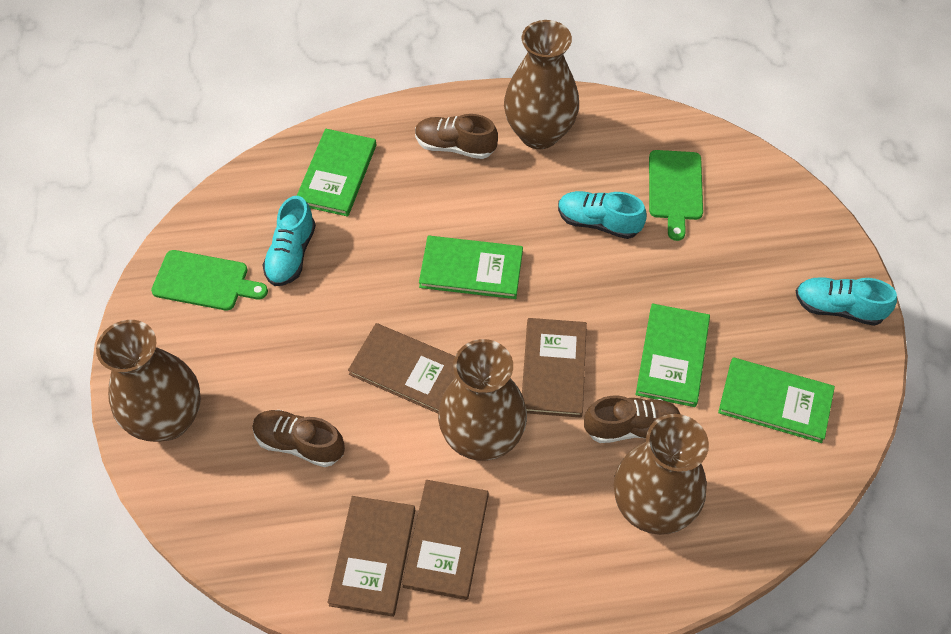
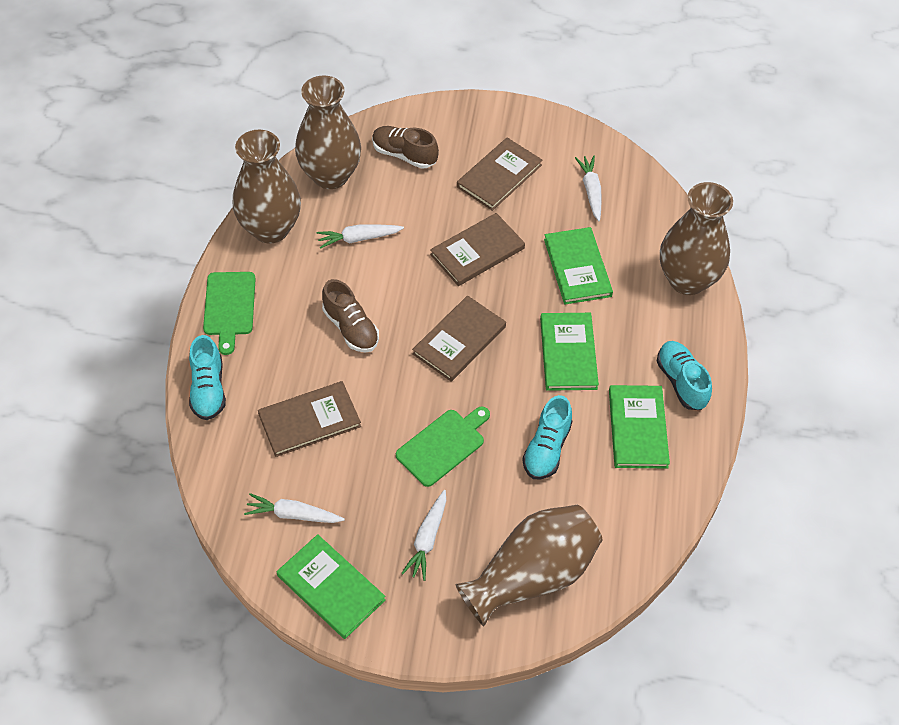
brown shoe: [252,410,345,467] [415,114,498,159] [584,396,680,443] = 3 -> [322,279,379,352] [372,126,439,169] = 2
white carrot: none = 0 -> [244,493,345,523] [317,224,404,249] [401,490,446,581] [575,156,601,221] = 4

